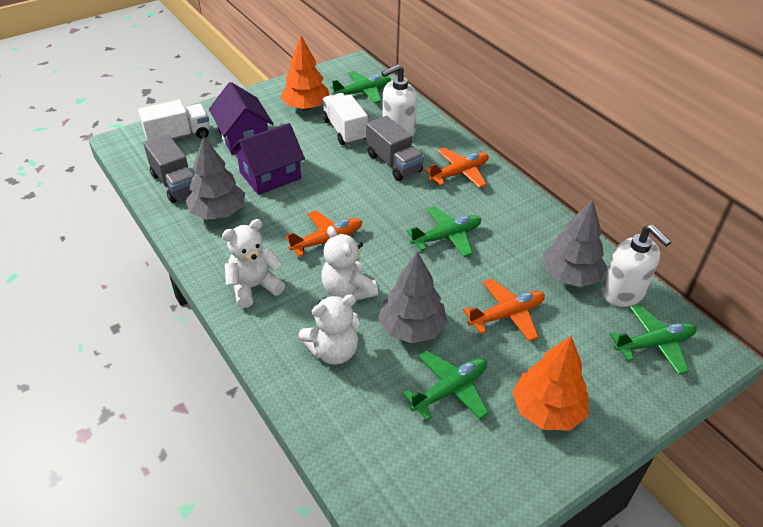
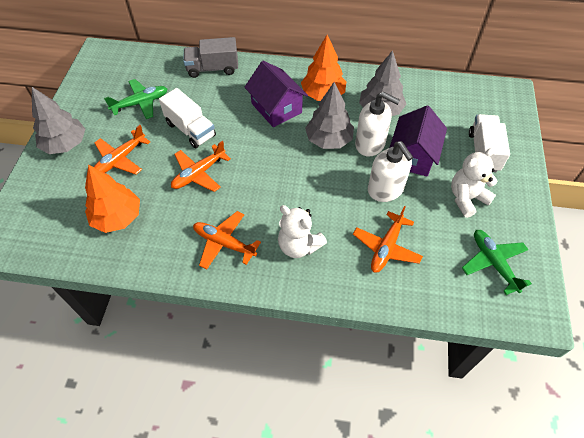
green plane: [330,71,391,103] [403,350,489,420] [407,206,481,257] [609,305,697,375] = 4 -> [104,79,167,119] [462,230,532,295] = 2
grey truck: [143,134,194,203] [366,116,424,181] = 2 -> [184,37,238,78] = 1
orange plane: [286,211,362,257] [424,148,489,188] [463,279,545,341] = 3 -> [94,125,150,175] [171,141,231,192] [193,211,261,269] [353,206,423,273] = 4
white teddy bear: [222,219,285,308] [299,294,360,365] [321,226,378,301] = 3 -> [278,205,327,258] [451,148,498,218] = 2

